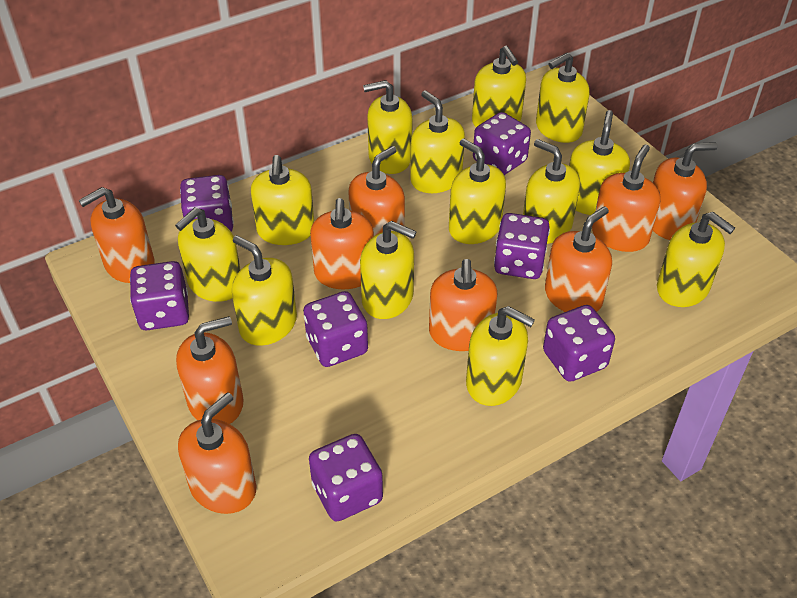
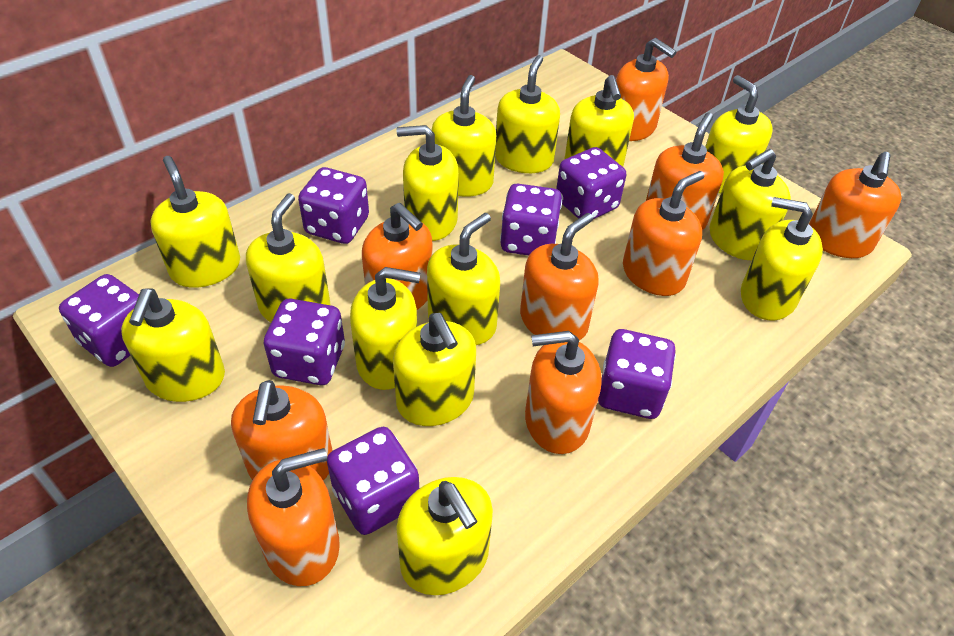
yellow soap dispenser: [175,207,241,302] [232,236,297,346] [251,155,314,245] [360,221,416,319] [363,80,413,174] [410,90,465,193] [449,138,506,244] [466,306,535,406] [472,46,526,127] [523,139,580,244] [536,53,590,143] [569,110,630,215] [657,212,735,307] = 13 -> [121,288,225,402] [150,156,240,288] [246,193,330,323] [350,267,420,390] [393,313,476,426] [396,125,459,241] [396,477,493,595] [427,213,500,345] [432,75,496,197] [495,55,560,173] [564,75,634,167] [705,75,773,194] [709,149,791,260] [741,197,823,321] = 14

